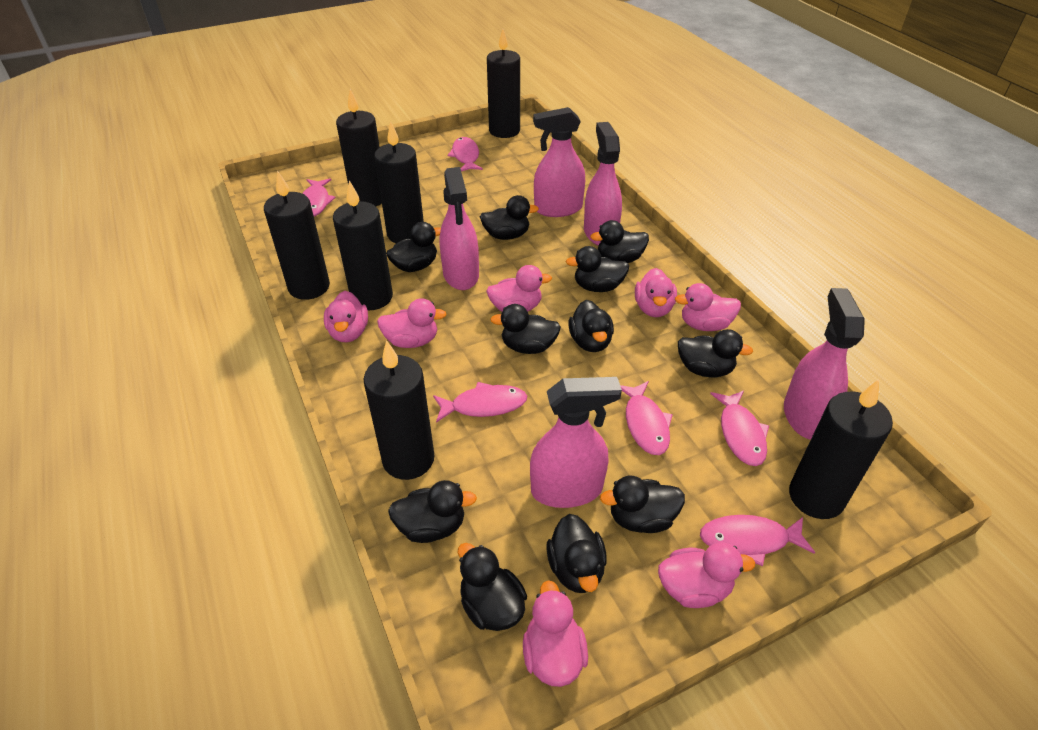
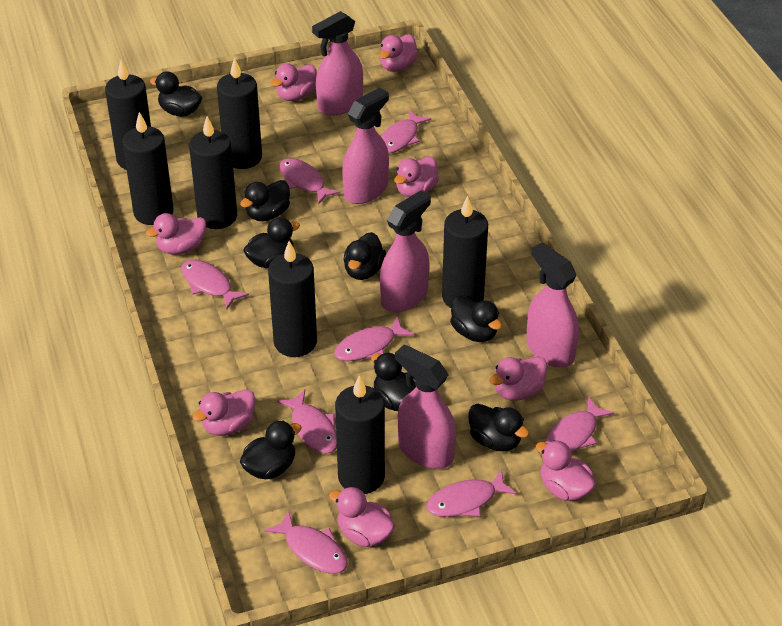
black duck: [386,222,441,272] [388,480,477,543] [458,543,527,631] [480,195,539,240] [490,304,561,354] [546,514,607,593] [566,246,629,292] [568,300,614,352] [590,220,649,263] [600,476,685,533] [678,329,753,378] = 11 -> [150,71,202,116] [240,180,290,221] [240,420,302,479] [243,217,300,268] [343,232,386,280] [371,352,416,411] [450,296,502,342] [469,404,530,451] = 8
pink duck: [324,291,368,342] [377,298,446,348] [486,265,552,312] [523,580,588,687] [635,268,677,317] [658,542,755,608] [675,283,741,331] = 7 -> [146,213,206,255] [192,389,255,436] [271,63,317,101] [329,487,395,547] [380,34,418,72] [394,156,439,197] [489,356,547,401] [536,440,596,501] = 8
pink fish: [302,178,336,216] [433,382,527,423] [448,137,483,171] [620,381,673,455] [700,515,815,566] [710,390,769,466] = 6 -> [181,260,249,310] [265,510,348,574] [277,390,337,454] [279,158,340,205] [334,316,414,361] [381,110,431,154] [426,469,517,517] [545,397,614,453] = 8

